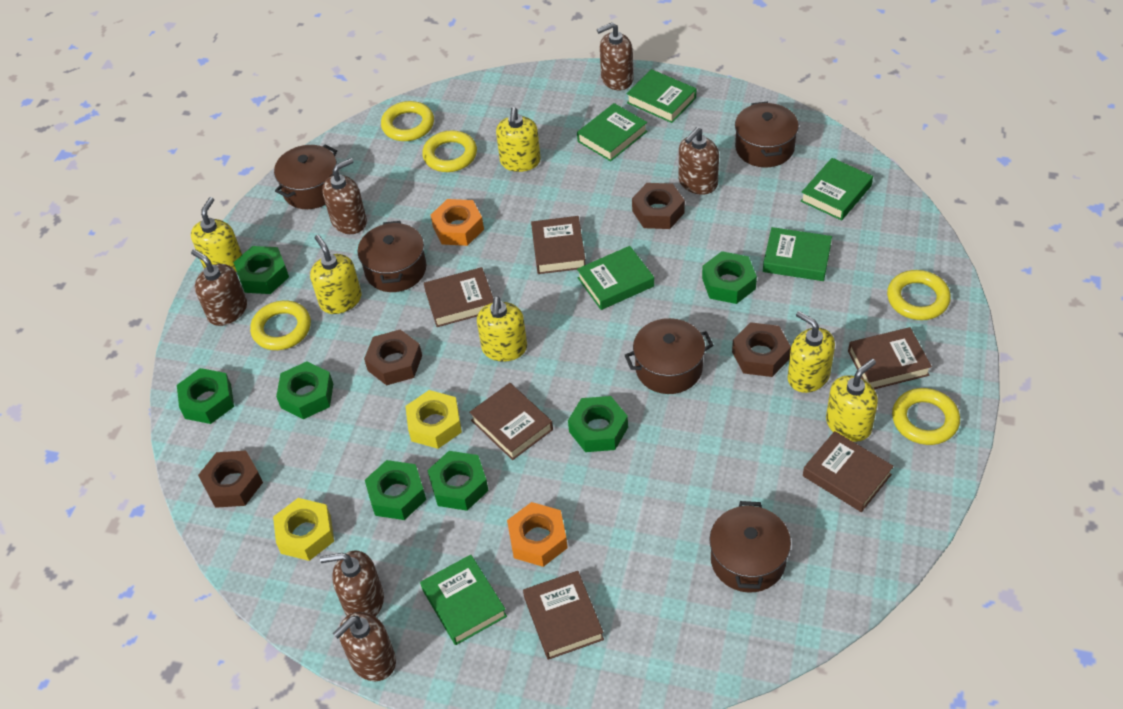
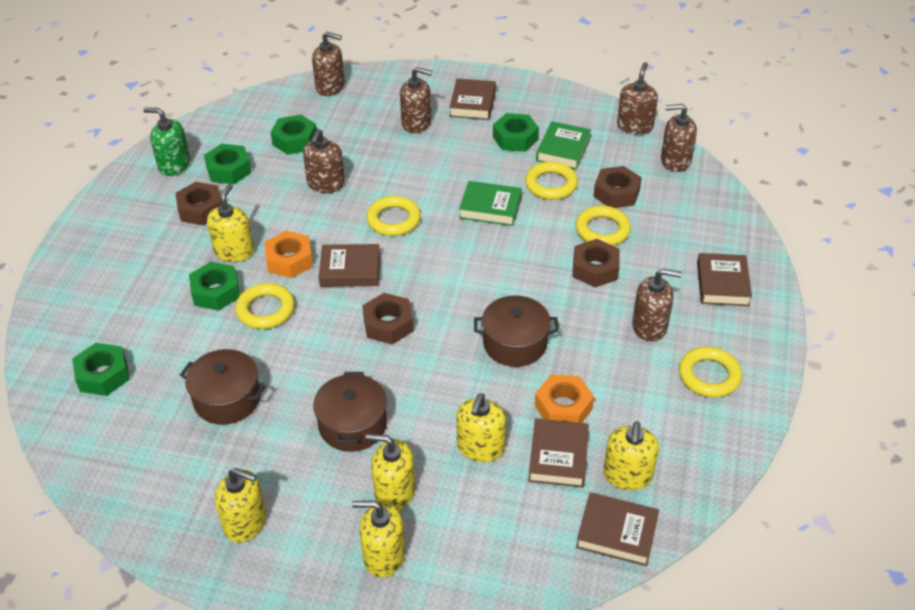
brown book: [424,267,493,327] [469,383,553,460] [523,571,604,660] [531,216,586,274] [803,431,894,512] [848,327,932,389] = 6 -> [319,244,380,287] [449,78,496,120] [528,418,589,488] [576,492,659,566] [697,253,752,306] = 5
brown pot: [274,145,337,209] [357,221,426,292] [625,318,713,394] [710,501,791,592] [735,102,799,168] = 5 -> [180,349,266,425] [313,372,387,452] [474,295,559,367] = 3
green book: [420,555,507,645] [577,103,648,161] [577,246,654,310] [627,69,696,123] [763,227,832,281] [801,158,873,221] = 6 -> [459,181,522,226] [536,121,591,170] = 2
green nut: [177,368,234,424] [233,246,289,294] [276,361,333,419] [365,460,426,520] [427,451,489,511] [568,396,628,452] [702,251,757,304] = 7 -> [72,343,130,396] [189,262,240,311] [204,144,252,184] [270,114,316,155] [493,113,539,152] = 5
green soap dispenser: none = 0 -> [143,107,190,176] = 1
yellow nut: [273,498,334,561] [405,390,462,449] = 2 -> none = 0

